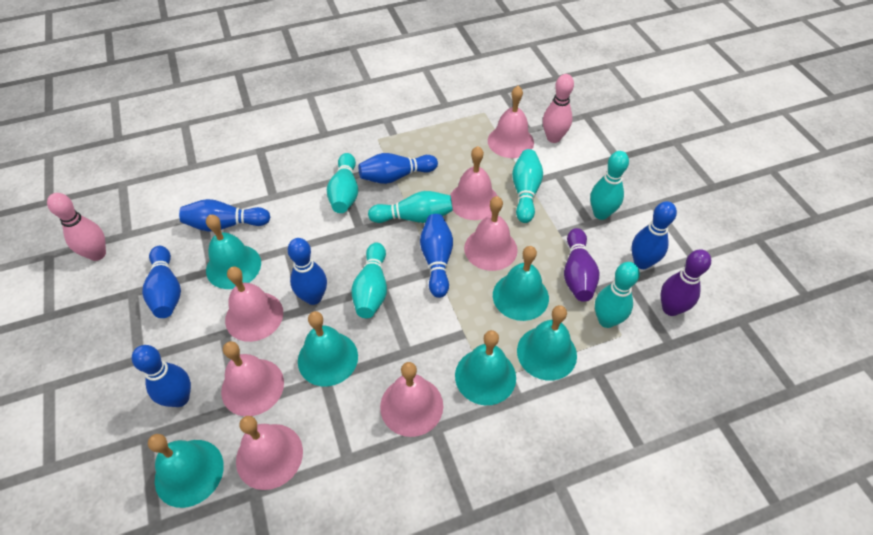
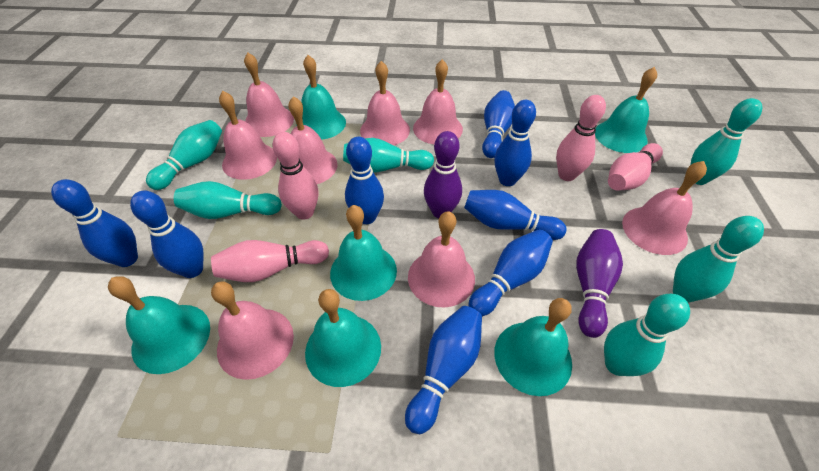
blue bowling pin: [132,345,191,407] [142,246,181,318] [179,199,270,232] [288,238,327,305] [359,153,438,184] [420,214,453,298] [631,201,677,269] = 7 -> [51,179,138,267] [130,190,204,278] [345,137,384,224] [405,306,482,434] [464,190,567,240] [468,230,553,316] [482,90,515,158] [494,100,536,186] = 8
pink bell: [221,341,284,416] [225,267,283,342] [236,416,303,490] [380,362,443,437] [450,146,498,220] [464,196,518,271] [488,86,534,158] = 7 -> [211,282,294,380] [219,91,277,180] [244,53,294,137] [288,96,338,184] [360,61,410,145] [408,211,475,308] [413,59,463,144] [622,161,707,255] = 8
pink bowling pin: [47,193,106,261] [543,74,574,143] = 2 -> [211,240,329,282] [272,132,318,220] [556,95,606,181] [608,143,663,191] = 4

